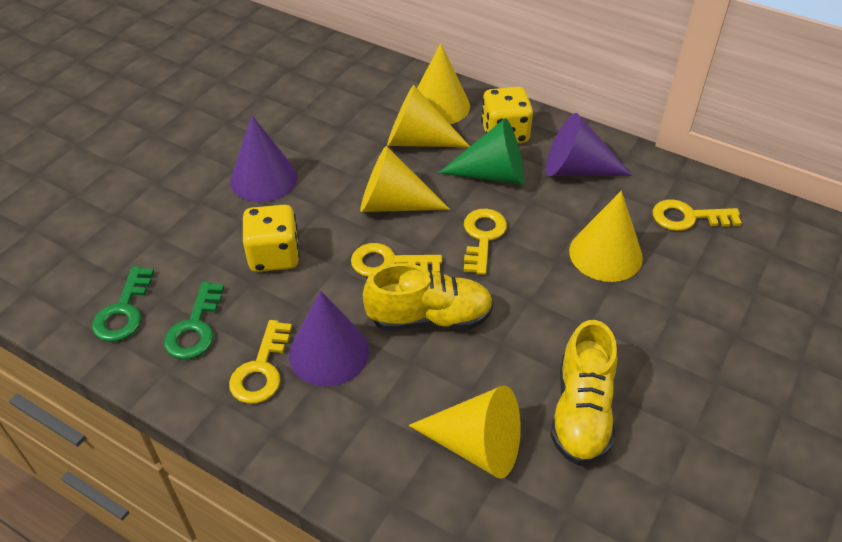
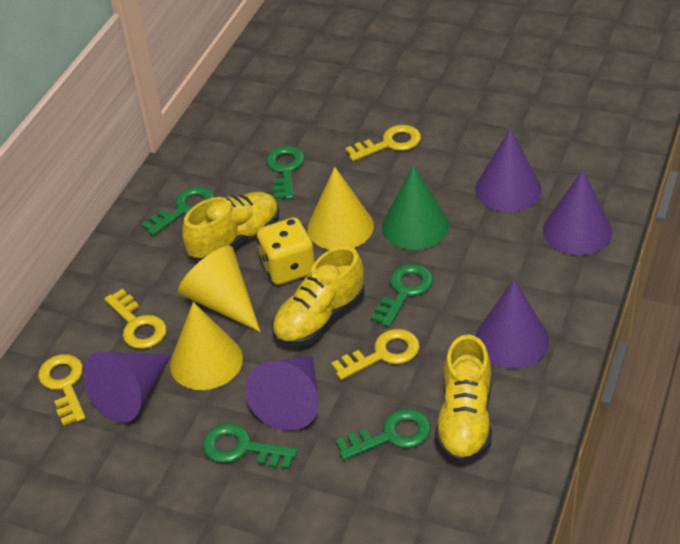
green key: [92,266,154,342] [164,282,224,360] = 2 -> [141,186,215,236] [203,423,298,470] [266,146,305,200] [336,409,431,460] [371,264,433,327] = 5
purple cone: [230,115,297,202] [289,291,369,386] [546,113,632,176] = 3 -> [83,352,171,423] [245,356,319,431] [475,128,541,212] [475,279,549,369] [543,170,612,255] = 5
yellow cone: [360,146,450,212] [387,85,470,147] [408,386,521,479] [417,43,470,124] [569,191,643,282] = 5 -> [170,302,243,390] [178,246,260,332] [307,167,374,250] = 3
yellow dice: [243,205,300,272] [481,87,533,143] = 2 -> [257,217,315,285] = 1
yellow shoe: [363,263,493,331] [550,320,617,465] = 2 -> [182,192,279,260] [272,246,365,346] [435,335,492,463] = 3

